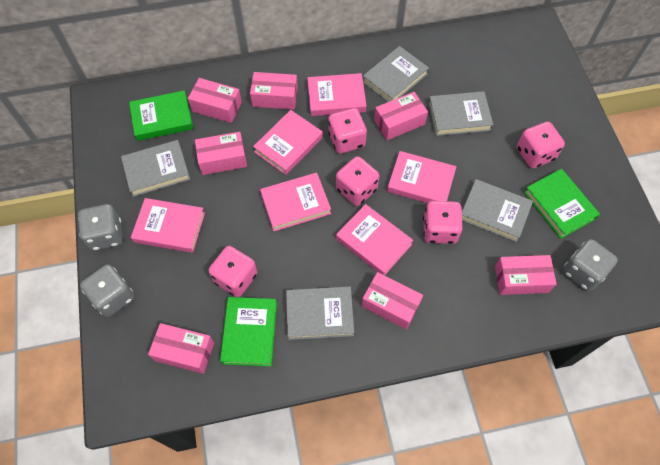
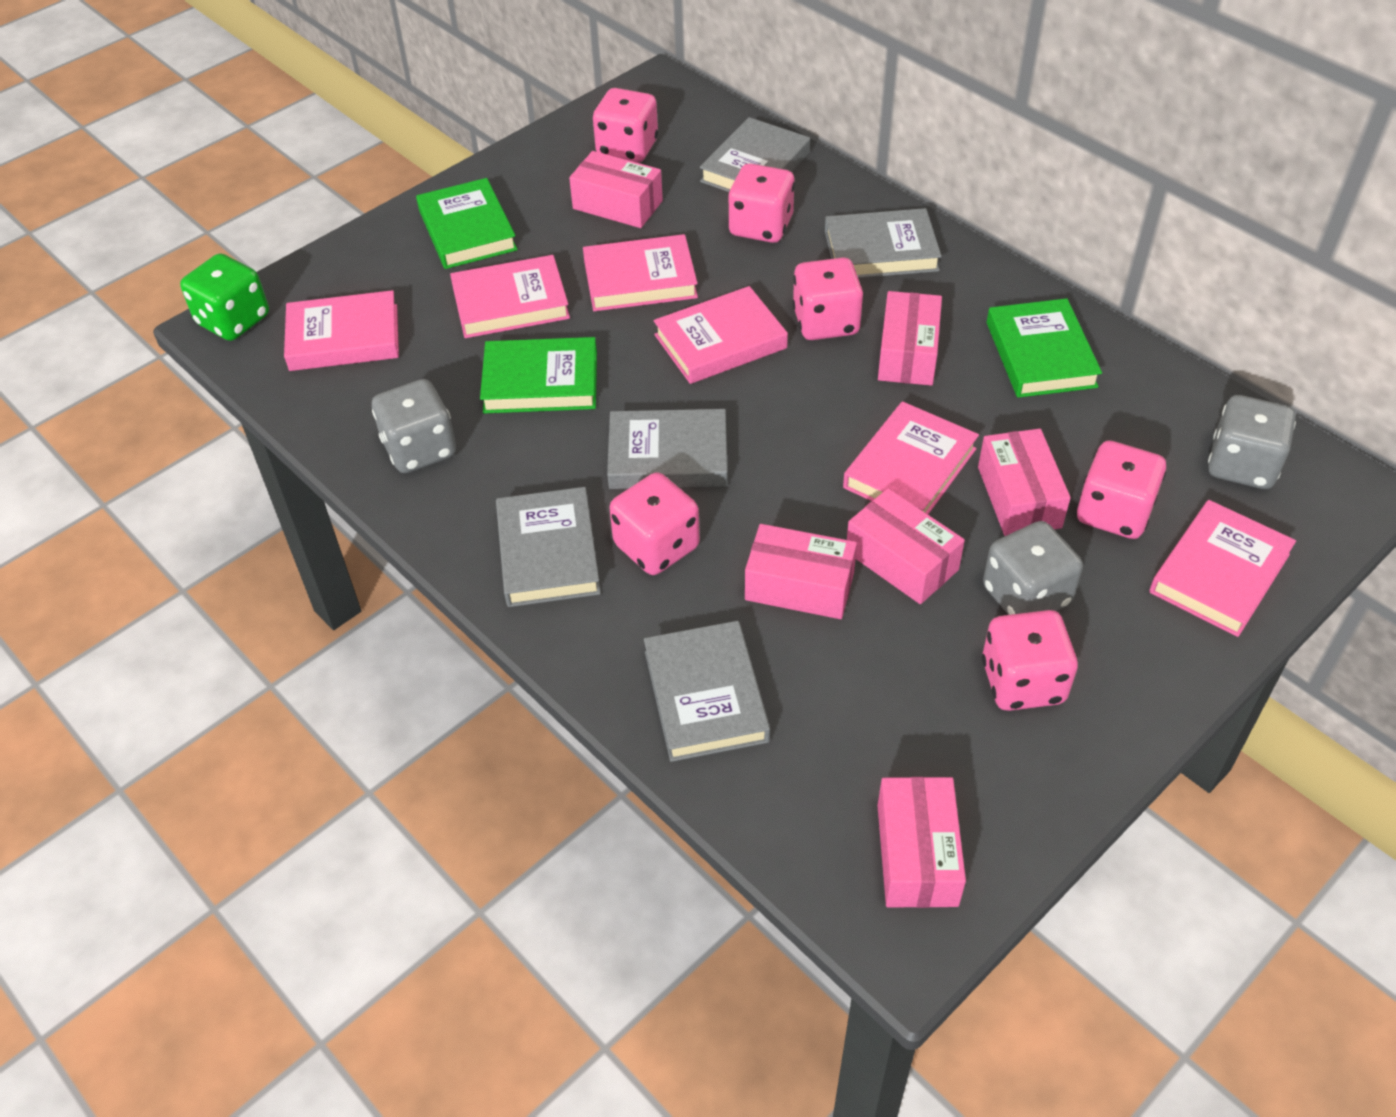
green dice: none = 0 -> [180,254,269,341] = 1
pink box: [148,323,214,374] [188,78,242,123] [195,132,247,175] [250,72,298,110] [362,272,423,330] [374,92,428,140] [495,255,557,295] = 7 -> [569,151,663,228] [745,524,857,619] [847,488,965,604] [878,291,942,386] [878,777,966,908] [978,429,1071,536] = 6
pink dice: [209,246,257,297] [328,108,367,154] [336,156,379,206] [423,201,463,244] [517,122,565,168] = 5 -> [593,88,658,163] [610,472,700,575] [728,163,795,243] [792,258,863,340] [982,610,1078,711] [1077,440,1166,539] = 6

